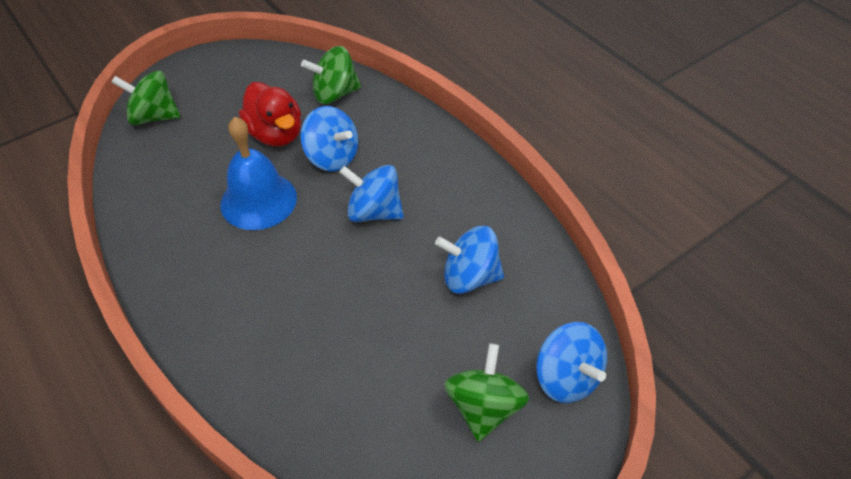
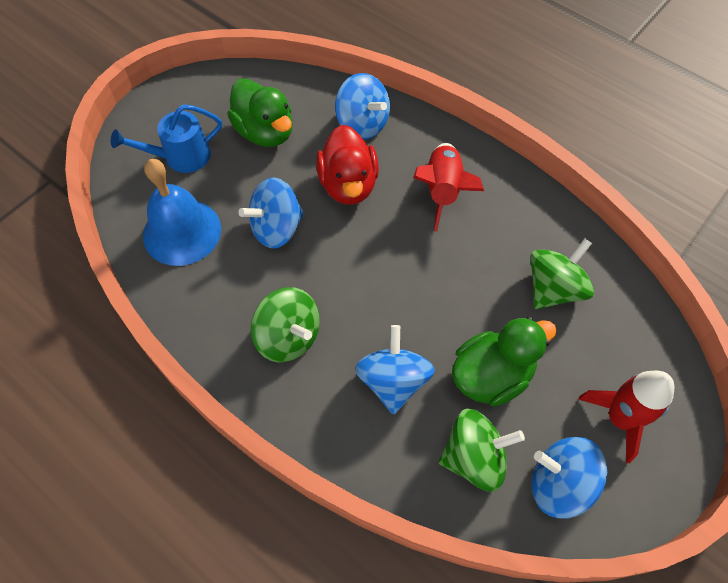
blue watering can: none = 0 -> [111,104,222,173] = 1
green duck: none = 0 -> [227,78,293,147] [452,317,557,407] = 2
red rocket: none = 0 -> [413,143,484,232] [578,371,675,463] = 2

